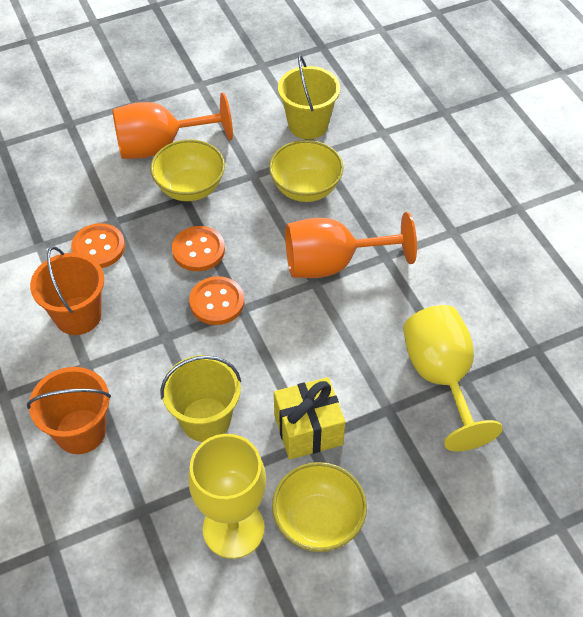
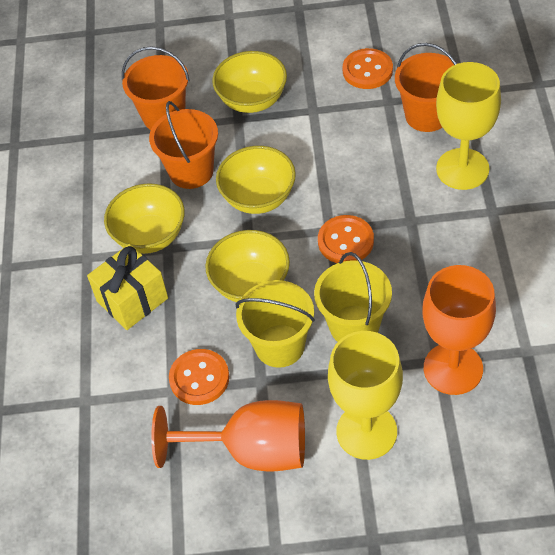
orange bucket: [27,367,111,454] [30,246,104,335] = 2 -> [122,46,190,130] [149,101,218,189] [395,43,457,132] = 3
yellow bowl: [150,139,225,201] [269,140,344,202] [272,462,367,552] = 3 -> [104,183,185,254] [205,230,290,302] [212,51,287,113] [216,146,296,214] = 4

